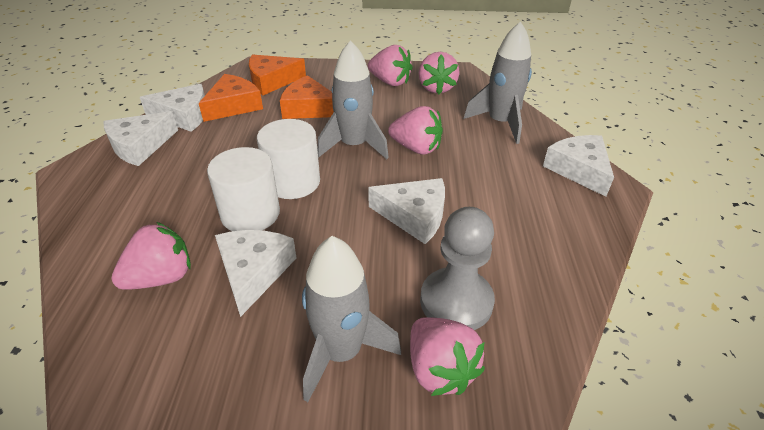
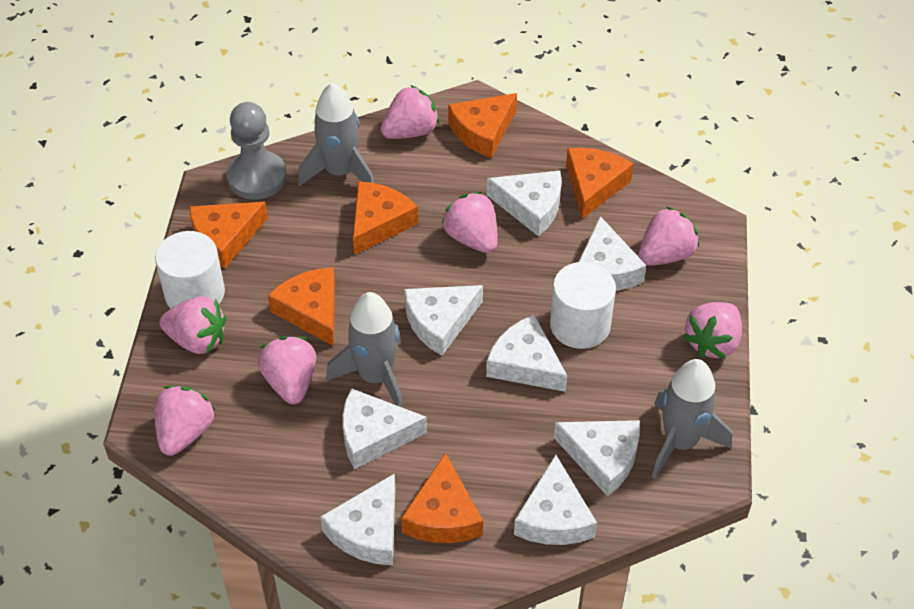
orange cheese: [199,74,263,122] [249,54,306,95] [280,75,334,119] = 3 -> [189,202,268,269] [268,267,335,346] [353,181,418,255] [401,453,483,543] [448,93,517,158] [566,148,633,219] = 6
pink strawberry: [111,222,191,290] [368,45,413,86] [388,106,443,155] [410,317,485,396] [419,52,460,94] = 5 -> [154,386,215,456] [159,296,226,354] [257,336,316,404] [381,85,439,139] [442,192,498,253] [638,207,699,266] [683,302,742,359] = 7
white cheese: [104,111,178,166] [140,84,205,132] [215,230,296,317] [368,178,445,244] [543,135,614,197] = 5 -> [320,473,395,565] [343,388,427,469] [404,285,483,356] [486,315,567,392] [487,171,562,236] [514,455,597,545] [554,420,640,496] [579,216,646,291] = 8

